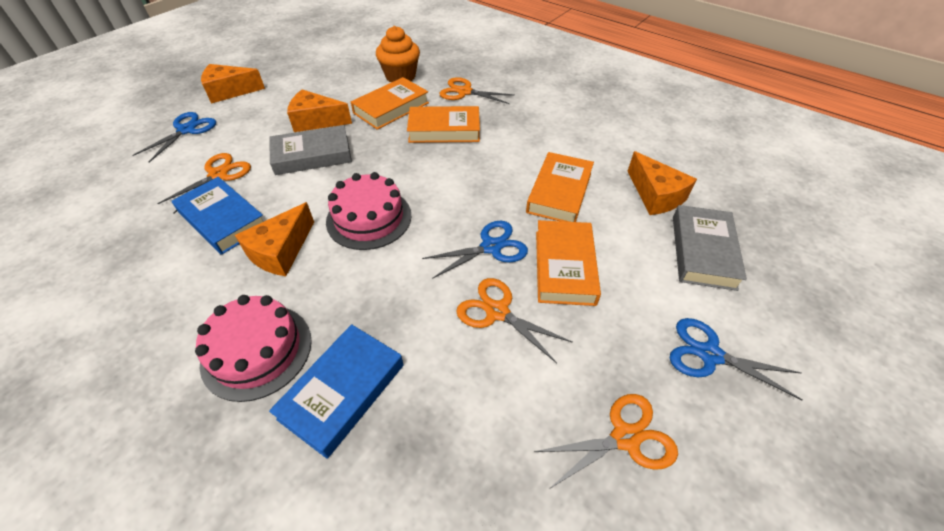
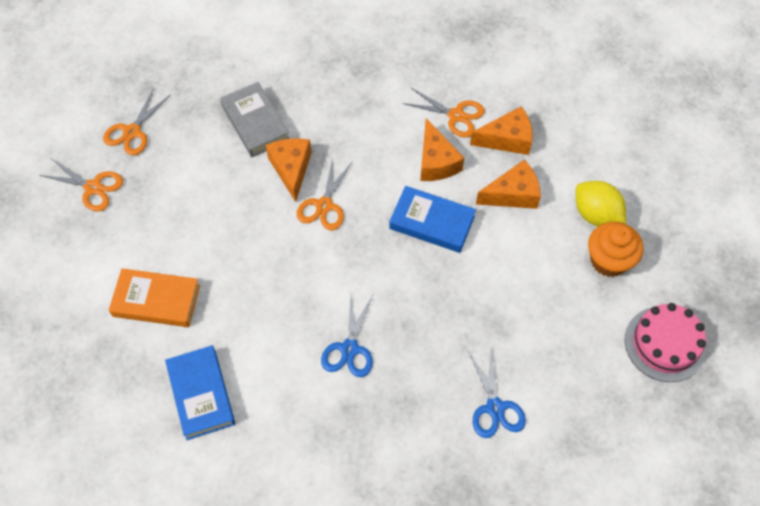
blue scissors: [132,112,216,162] [422,221,528,279] [670,318,802,400] = 3 -> [321,295,373,377] [468,349,526,438] = 2
grey book: [269,125,352,175] [673,205,747,291] = 2 -> [220,82,289,157] = 1
orange book: [351,77,429,130] [407,106,480,143] [526,152,594,222] [536,220,601,306] = 4 -> [109,268,200,327] = 1
pink cake: [195,295,312,402] [326,172,411,250] = 2 -> [625,303,706,382] = 1
yellow lemon: none = 0 -> [576,181,626,227] = 1

